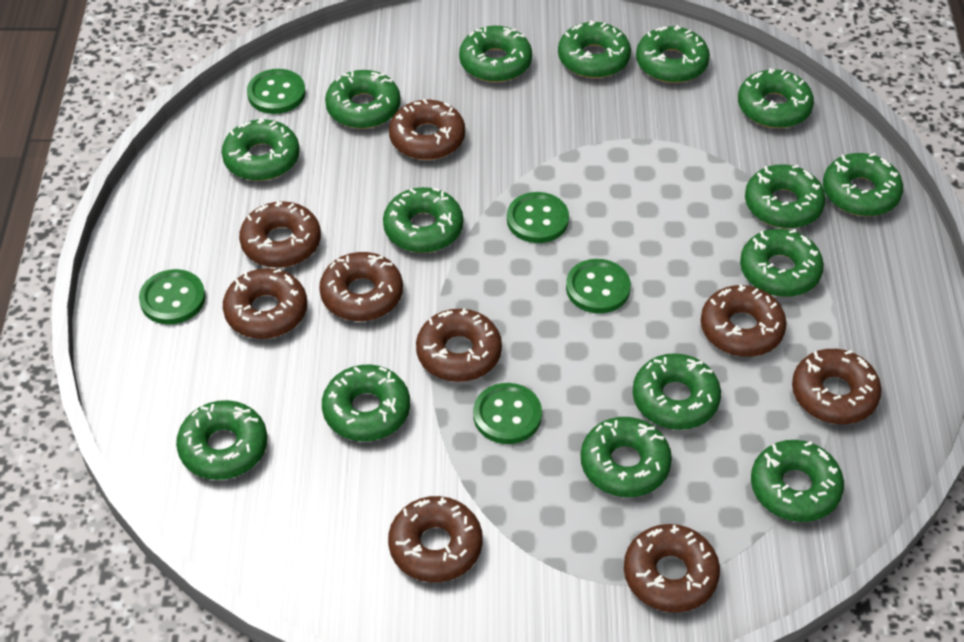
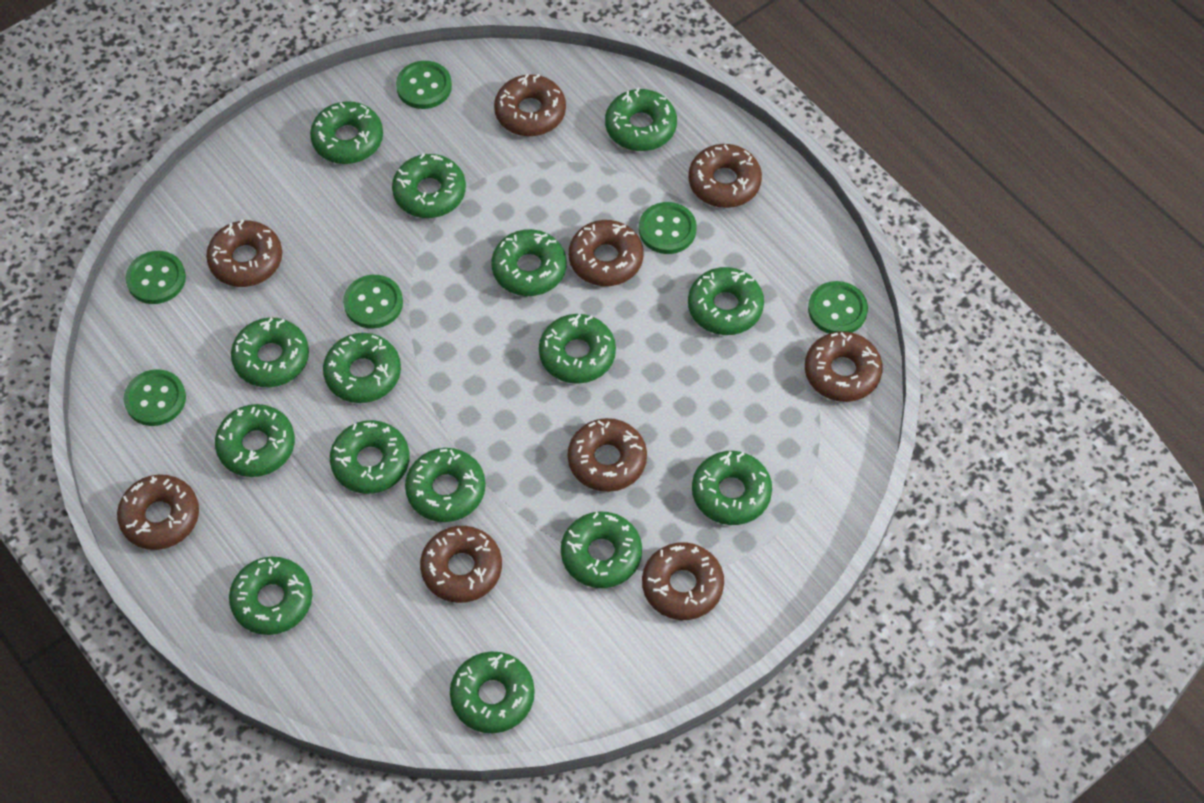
green button: [139,269,205,324] [247,69,305,114] [473,383,542,444] [507,192,569,243] [566,259,631,313] = 5 -> [124,369,186,426] [125,251,186,304] [343,275,403,329] [396,61,452,109] [639,202,697,254] [808,281,868,334] = 6

